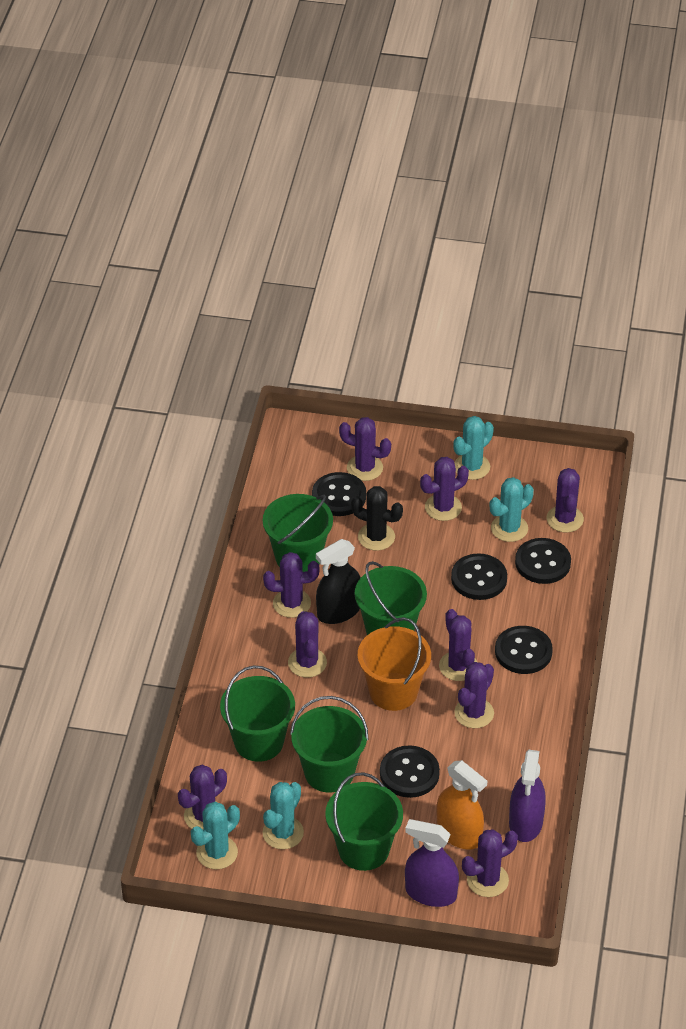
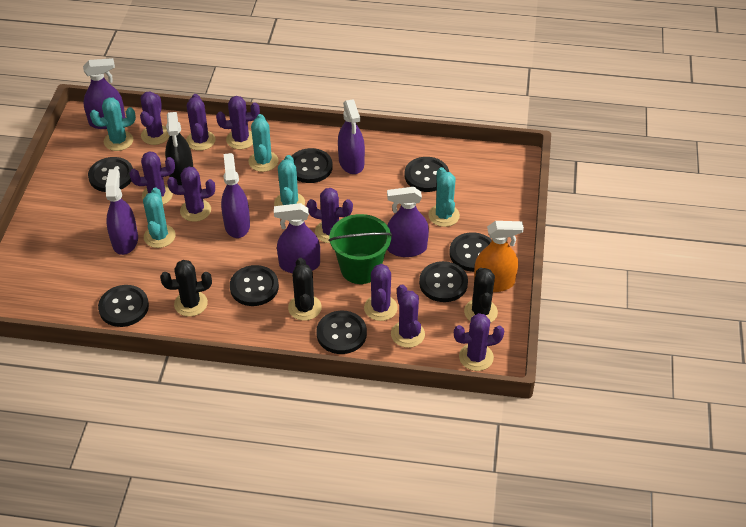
black button: [312,472,366,516] [380,745,440,798] [451,553,507,600] [495,626,553,674] [515,538,571,584] = 5 -> [88,157,133,192] [98,285,149,327] [230,265,279,306] [292,148,333,183] [316,311,367,354] [405,157,449,192] [419,261,468,302] [449,232,492,272] = 8
black cactus: [351,486,403,551] = 1 -> [160,260,212,317] [288,258,322,321] [464,268,498,323] = 3
green bucket: [220,666,295,762] [263,494,333,572] [290,696,369,793] [325,772,403,871] [355,561,427,635] = 5 -> [328,214,392,284] = 1
orange bucket: [358,617,431,711] = 1 -> none = 0
purple spray bottle: [405,819,459,907] [509,750,546,842] = 2 -> [83,58,125,129] [106,169,138,255] [221,153,250,238] [274,203,320,273] [338,99,365,174] [387,187,429,257] = 6
turquoise cactus: [191,802,240,869] [262,782,304,849] [453,416,494,480] [490,477,534,542] = 4 -> [90,98,136,151] [143,187,176,248] [248,114,279,172] [274,155,305,206] [428,167,460,227] = 5

